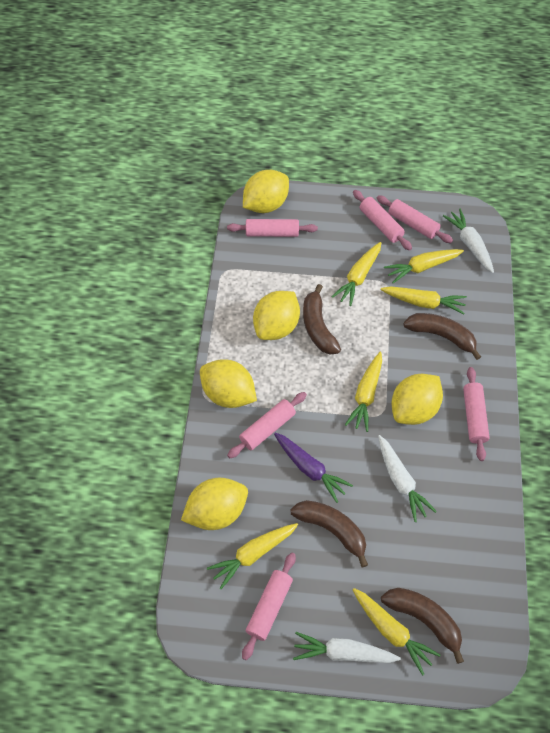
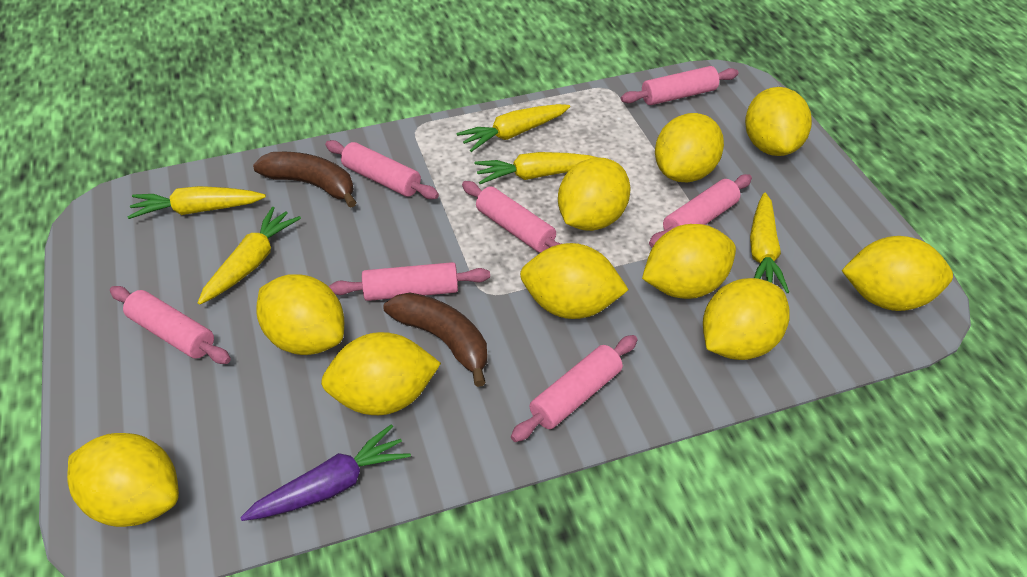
brown banana: [290,500,368,568] [303,284,341,354] [381,588,464,664] [404,313,481,360] = 4 -> [253,152,357,208] [384,293,487,387] = 2
pink rolling pin: [227,219,318,237] [227,392,307,458] [242,553,296,660] [353,190,412,251] [377,195,453,243] [463,367,490,461] = 6 -> [110,286,231,364] [325,140,439,199] [329,262,490,301] [462,181,561,252] [511,335,638,442] [621,66,738,105] [649,174,752,247] = 7
white carrot: [293,632,401,663] [378,435,437,522] [443,209,494,273] = 3 -> none = 0
yellow carrot: [207,523,298,589] [331,242,381,306] [345,352,382,432] [352,588,440,676] [381,286,467,314] [384,249,464,283] = 6 -> [128,186,266,219] [198,207,301,305] [457,104,570,152] [475,152,598,184] [750,193,789,293] = 5
yellow lemon: [181,478,248,530] [200,359,257,408] [243,170,289,213] [253,291,300,340] [391,374,443,425] = 5 -> [67,433,179,527] [256,274,344,355] [321,332,441,415] [520,243,629,319] [558,158,631,231] [642,224,736,299] [655,113,724,182] [703,278,789,360] [745,87,812,156] [841,236,953,311] = 10

